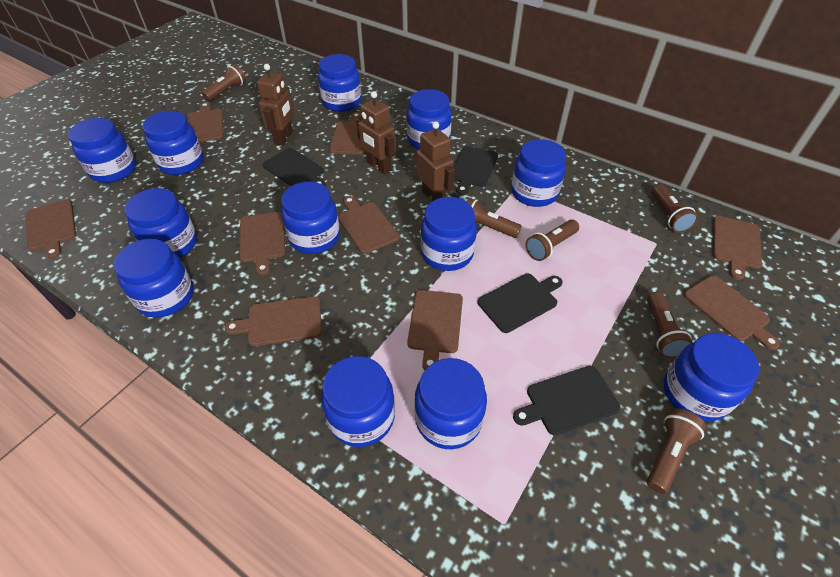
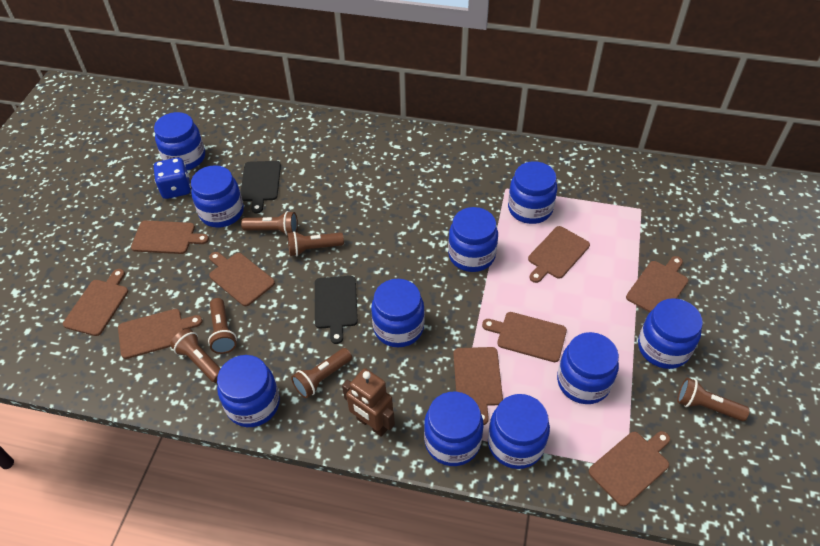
black cutting board: [262,148,326,186] [453,146,498,195] [477,274,563,333] [513,366,621,436] = 4 -> [240,161,281,214] [315,276,358,344] = 2
blue dice: none = 0 -> [154,158,191,199] = 1
blue jar: [68,118,136,183] [114,239,193,318] [125,188,197,258] [142,111,204,175] [281,182,340,254] [318,54,362,112] [321,356,395,447] [407,89,452,149] [414,358,487,449] [421,197,477,271] [511,139,566,207] [664,333,759,422] = 12 -> [154,112,205,170] [191,165,244,228] [217,355,280,427] [371,279,425,347] [424,391,484,466] [448,207,498,272] [488,394,550,469] [508,161,557,224] [557,332,619,404] [638,298,703,369] = 10
brown robot: [257,64,294,146] [356,91,396,174] [416,122,455,201] = 3 -> [342,368,395,437] = 1

